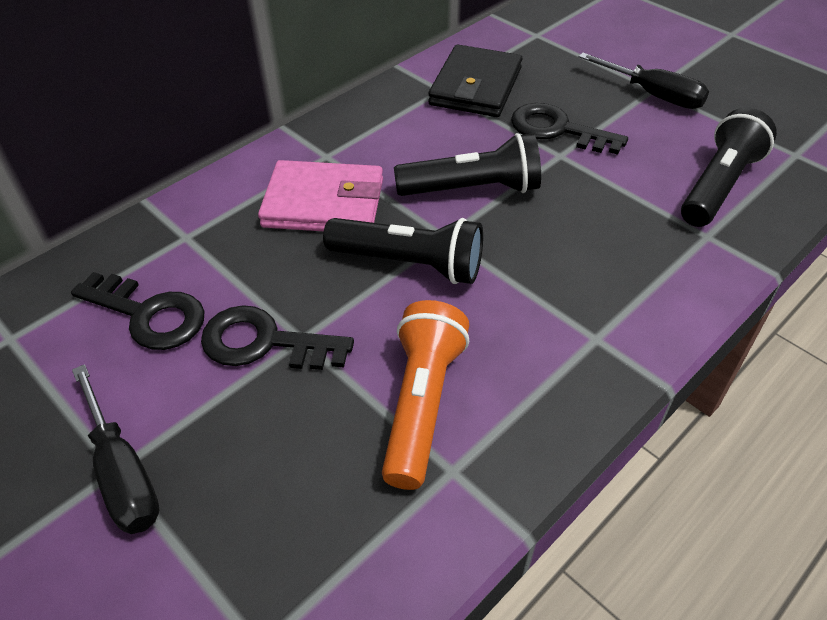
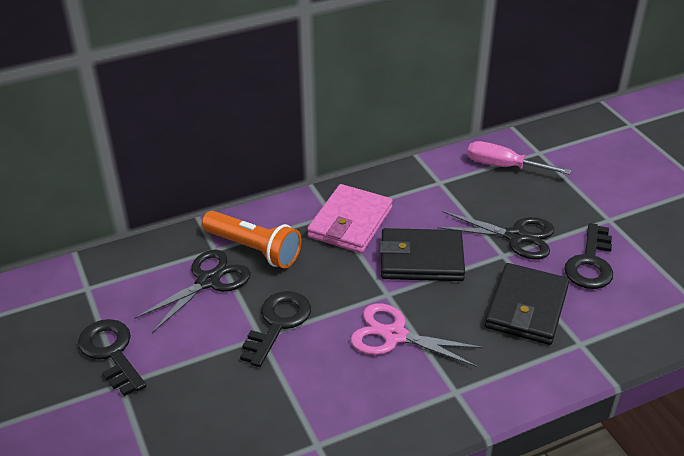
black flashlight: [323,218,483,284] [394,133,541,196] [681,108,777,227] = 3 -> none = 0
black scissors: none = 0 -> [134,250,251,333] [437,211,555,260] = 2
black screwdriver: [72,364,160,534] [579,53,709,109] = 2 -> none = 0
black wallet: [428,44,522,117] = 1 -> [379,228,465,281] [485,263,569,345] = 2
pink scissors: none = 0 -> [350,303,485,367] = 1
pink screwdriver: none = 0 -> [467,141,571,175] = 1

